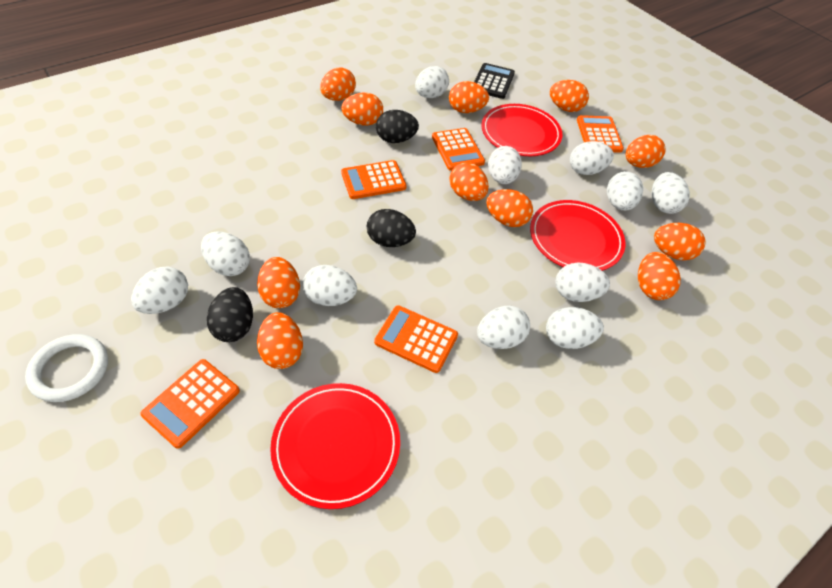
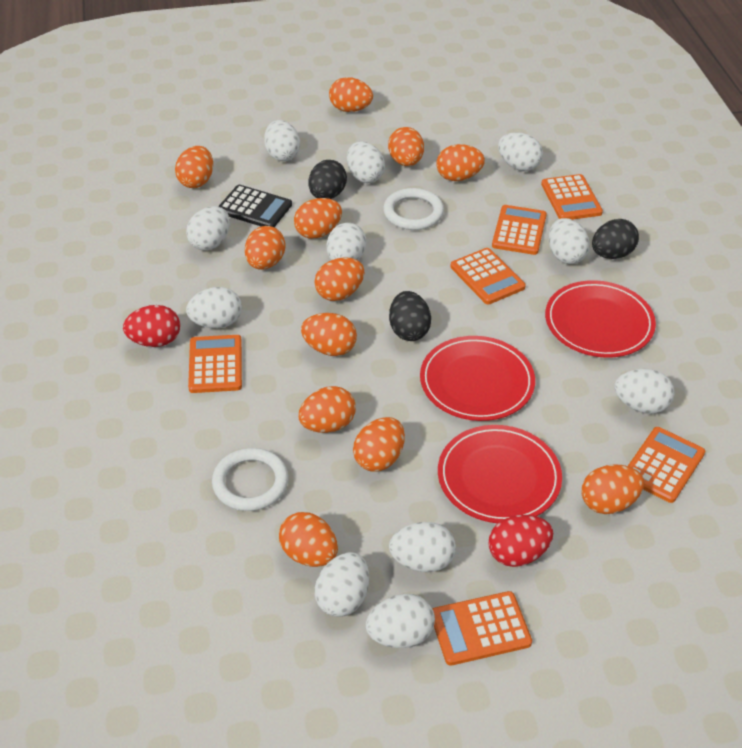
orange calculator: [140,359,240,449] [341,160,407,199] [374,305,458,373] [432,128,485,171] [577,115,624,153] = 5 -> [188,335,242,393] [432,591,532,666] [450,248,526,305] [492,205,547,255] [541,174,603,220] [628,427,705,503] = 6
orange egg: [257,257,300,308] [257,312,303,369] [320,67,356,101] [341,93,383,126] [449,81,489,113] [449,162,489,201] [486,189,533,227] [550,80,589,112] [626,135,666,168] [638,252,681,300] [654,223,706,261] = 11 -> [175,146,213,188] [245,226,285,270] [279,512,338,567] [294,198,342,239] [298,386,356,433] [301,313,357,356] [315,257,364,301] [329,77,373,112] [353,417,405,472] [388,127,424,166] [437,144,485,181] [582,464,644,514] = 12
red egg: none = 0 -> [123,305,180,347] [489,515,553,567] = 2
white ring: [25,334,108,402] = 1 -> [212,448,289,511] [383,188,444,230] = 2

